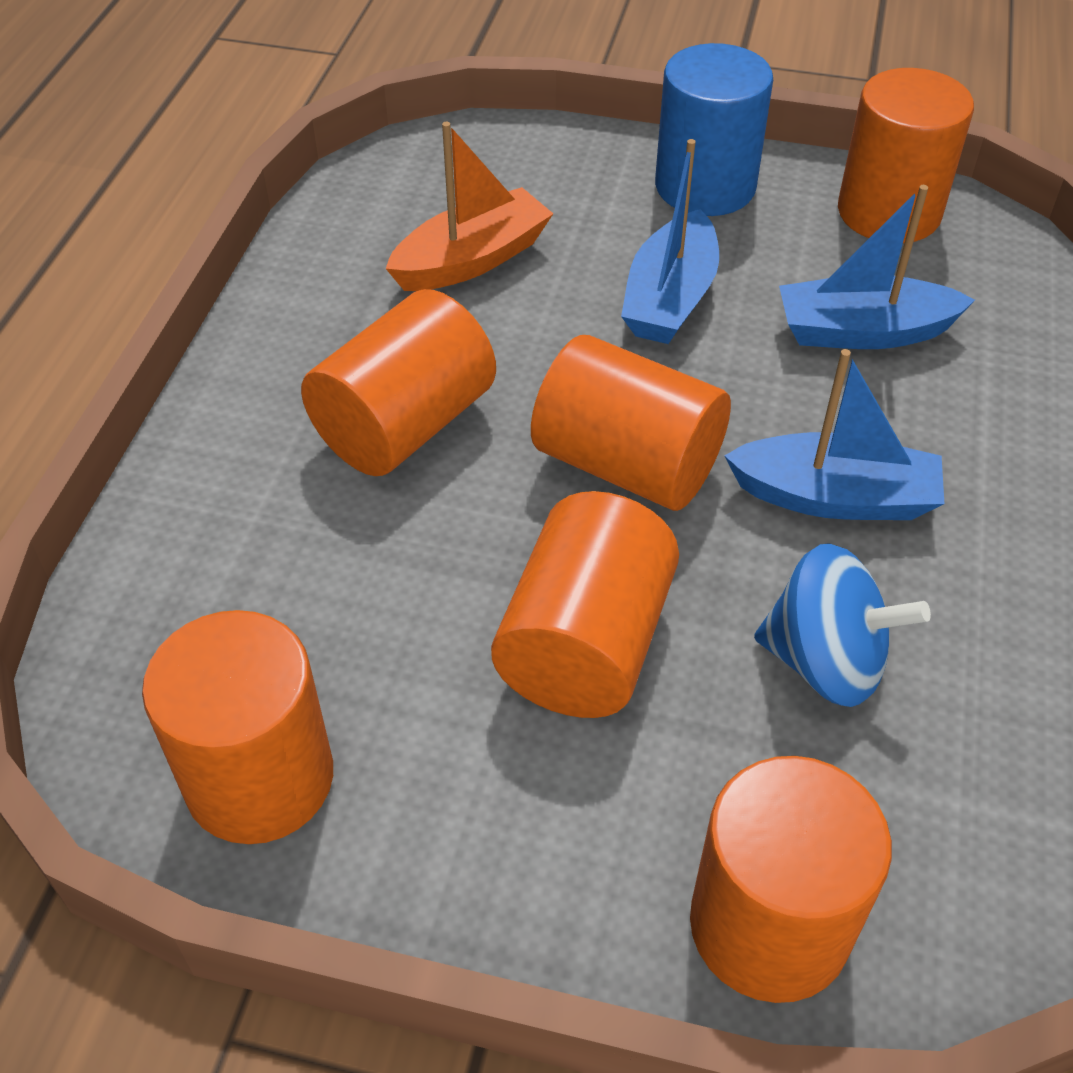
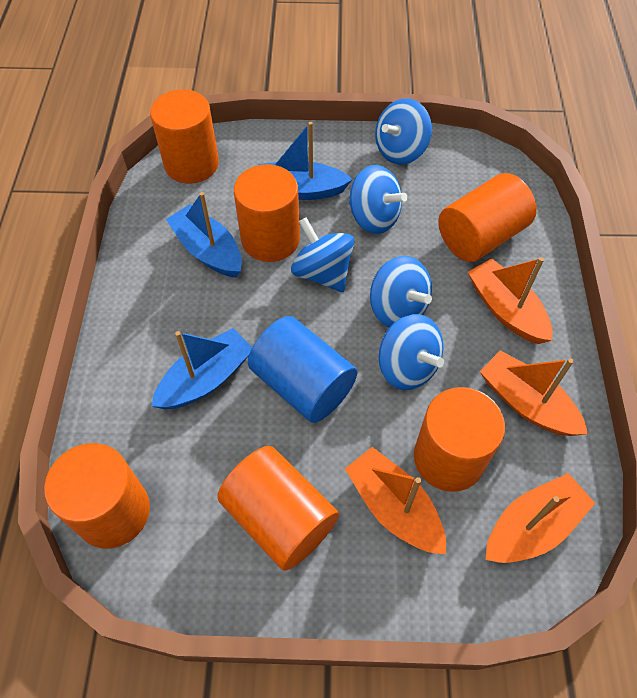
blue spinning top: [754,543,931,707] = 1 -> [291,217,354,292] [349,165,407,234] [370,256,432,328] [375,98,432,165] [379,314,444,390] = 5
orange boat: [385,122,553,291] = 1 -> [345,447,446,554] [468,257,553,344] [480,350,588,436] [486,473,595,563] = 4

